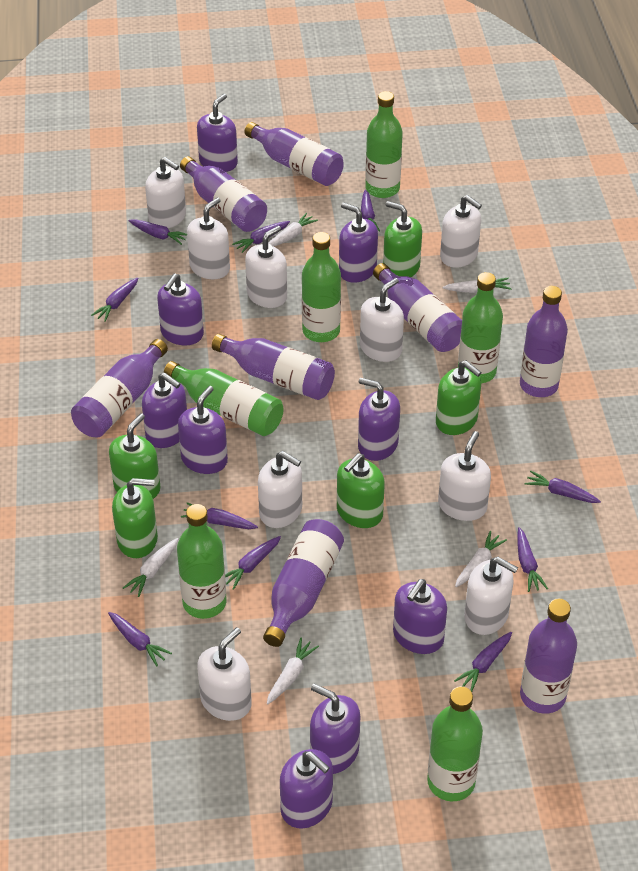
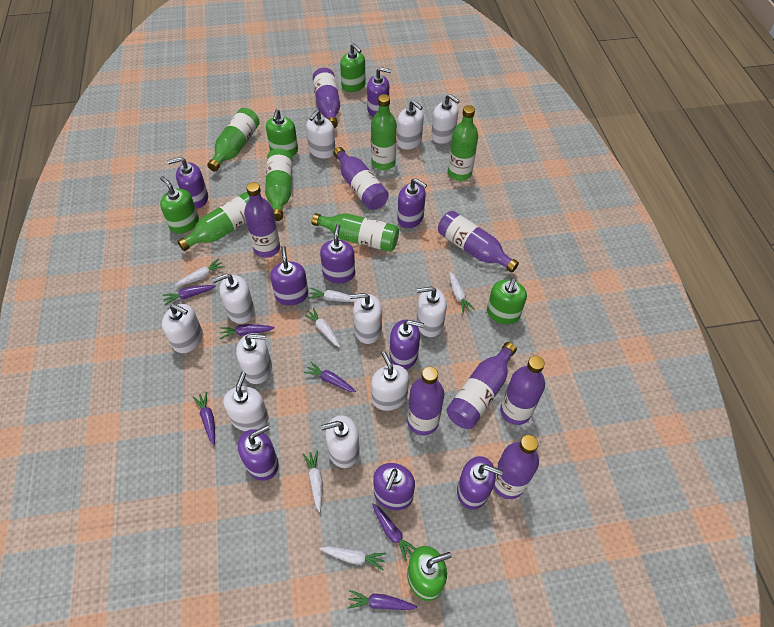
purple carrot: [91,278,139,322] [108,612,172,666] [128,219,187,245] [181,502,258,529] [225,536,281,590] [232,221,290,253] [361,189,380,232] [454,632,512,692] [517,527,548,592] [525,471,601,503] = 10 -> [163,285,216,305] [193,392,215,445] [220,324,275,339] [304,362,356,392] [347,590,417,610] [372,503,416,562] = 6
white carrot: [123,538,178,597] [267,638,319,705] [268,213,318,247] [442,278,512,293] [455,531,507,587] = 5 -> [175,259,225,286] [303,307,340,347] [303,450,322,512] [308,288,358,302] [320,546,386,570] [449,271,475,314] = 6
white soap dispenser: [145,157,186,228] [187,198,230,279] [197,627,252,721] [245,226,287,308] [258,451,302,528] [360,278,404,362] [438,431,491,521] [440,195,482,268] [464,557,518,635] = 9 -> [162,304,203,353] [212,273,254,324] [223,372,269,431] [236,333,272,384] [306,110,335,159] [321,415,360,468] [350,293,382,344] [371,351,409,411] [397,100,424,149] [416,286,447,337] [431,94,460,144] = 11

